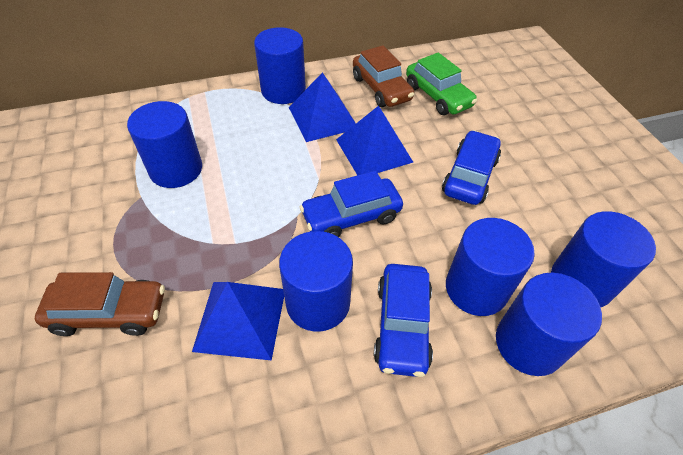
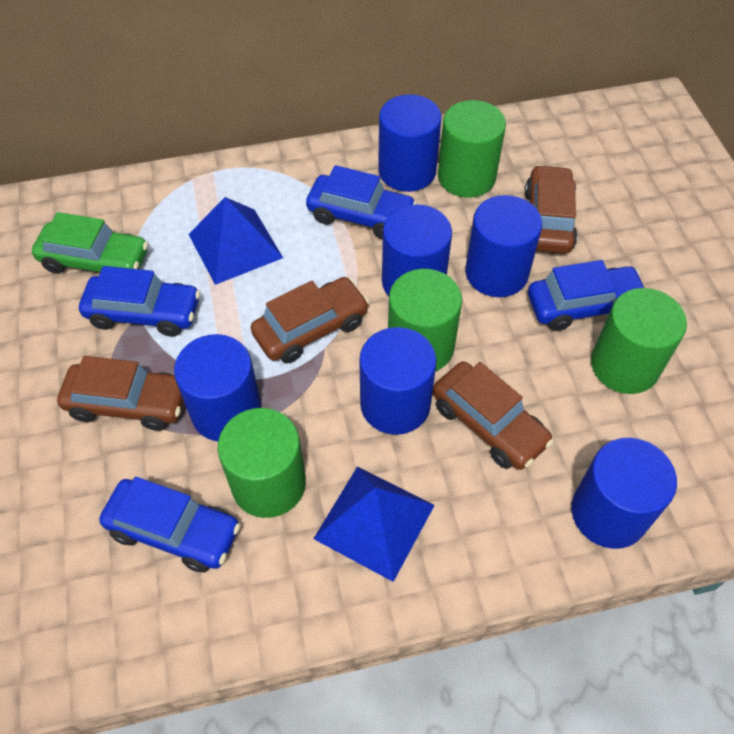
blue car: [300,171,403,237] [374,264,433,377] [442,130,501,205] = 3 -> [79,266,200,337] [99,477,241,572] [306,165,417,240] [528,260,644,331] = 4
blue pyramid: [192,282,284,361] [289,72,356,142] [336,106,413,175] = 3 -> [188,197,283,285] [313,466,435,582] = 2
brown car: [35,272,165,336] [353,45,414,107] = 2 -> [57,356,183,431] [251,277,369,363] [433,361,554,470] [525,164,578,254] = 4
green cylinder: none = 0 -> [218,408,306,518] [388,269,462,371] [438,100,506,198] [591,288,687,394] = 4

